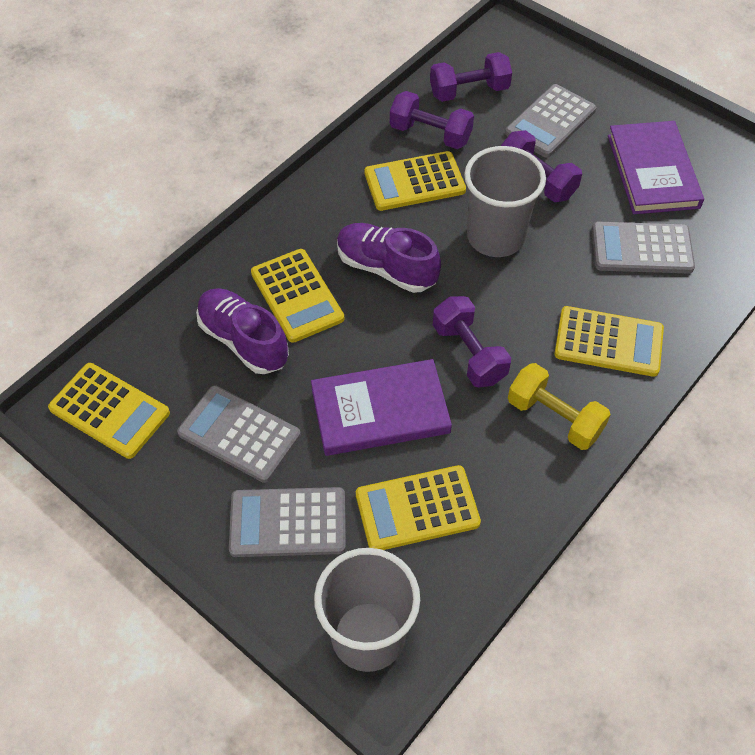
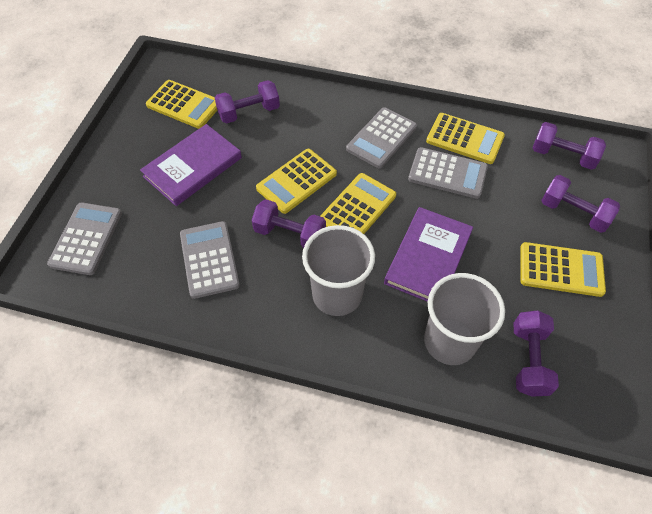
purple dumbbell: [390,91,474,149] [430,52,512,102] [433,296,511,387] [501,130,582,202] = 4 -> [215,80,280,124] [252,199,326,248] [513,311,559,397] [533,122,606,170] [541,175,620,233] = 5
purple shoe: [196,288,289,374] [337,223,441,293] = 2 -> none = 0
yellow dumbbell: [508,363,611,450] = 1 -> none = 0

